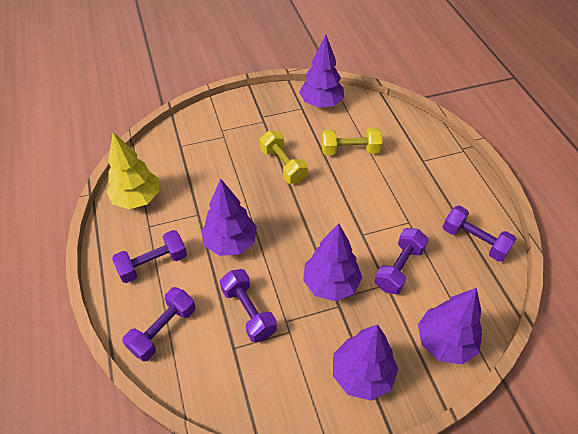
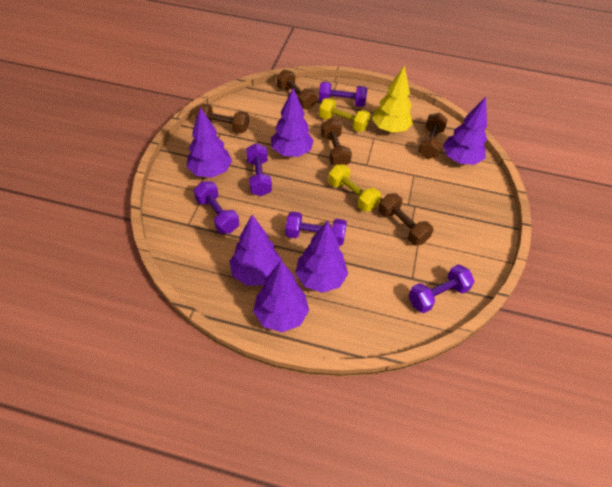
brown dumbbell: none = 0 -> [195,104,249,134] [277,70,317,110] [321,118,352,166] [378,193,434,246] [418,113,448,159] = 5
purple tree: [201,179,257,256] [299,34,344,108] [303,223,362,301] [333,324,398,401] [418,288,482,365] = 5 -> [187,107,232,178] [230,215,282,286] [253,261,309,332] [271,88,314,157] [295,221,348,293] [443,97,487,165] = 6

